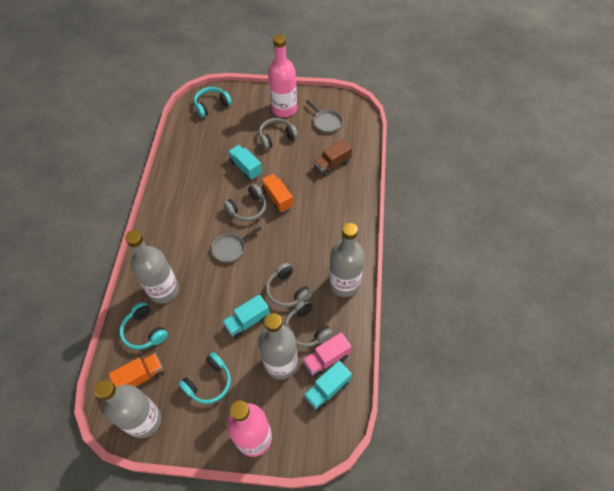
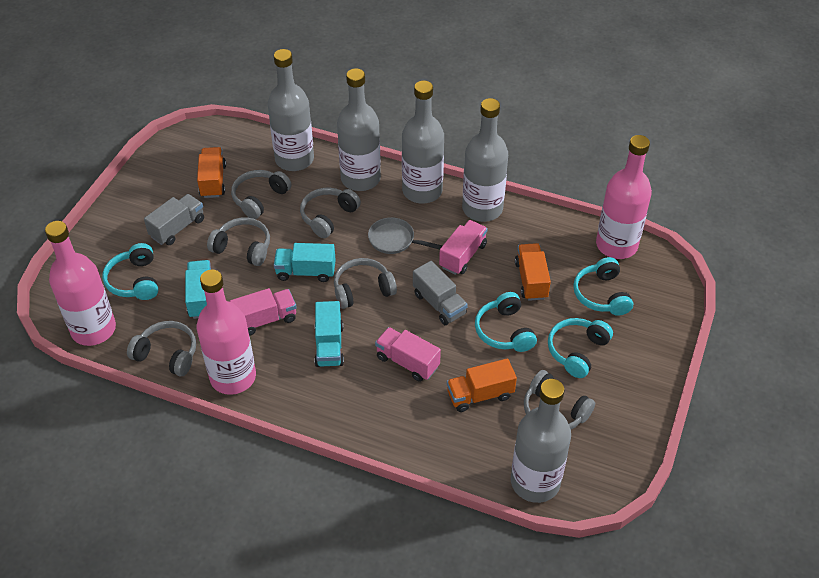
brown truck: [313,139,352,177] = 1 -> none = 0
grey bottle: [95,380,161,438] [125,230,179,303] [258,313,298,379] [329,223,365,297] = 4 -> [268,49,314,171] [337,68,381,191] [402,81,444,203] [462,98,508,222] [511,379,571,503] = 5
grey headphones: [223,184,266,221] [259,118,298,150] [266,263,312,307] [285,300,333,347] = 4 -> [127,321,196,376] [207,218,270,266] [231,170,292,219] [300,188,361,238] [334,258,397,309] [524,370,595,430] = 6
grey pan: [211,227,262,263] [306,100,343,133] = 2 -> [368,217,442,254] = 1
grey truck: none = 0 -> [144,194,204,245] [413,261,468,325] = 2
orange truck: [109,353,164,387] [261,174,293,212] = 2 -> [197,147,226,198] [447,358,517,412] [515,243,551,301] = 3
pink bottle: [226,400,272,457] [268,34,297,117] = 2 -> [45,221,116,346] [197,270,256,395] [596,135,652,259] = 3
pink truck: [303,332,352,378] = 1 -> [229,288,297,336] [375,327,441,382] [439,220,488,275] = 3
turquoise headphones: [119,302,168,350] [179,352,231,404] [194,87,232,118] = 3 -> [102,243,158,300] [475,292,537,352] [548,318,613,378] [573,257,633,316] = 4

